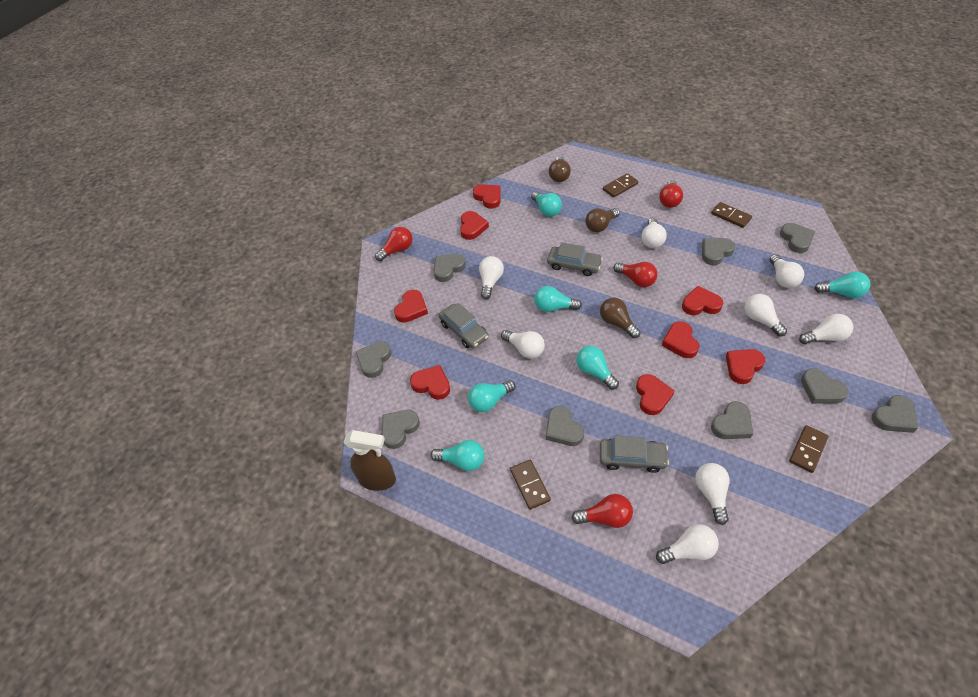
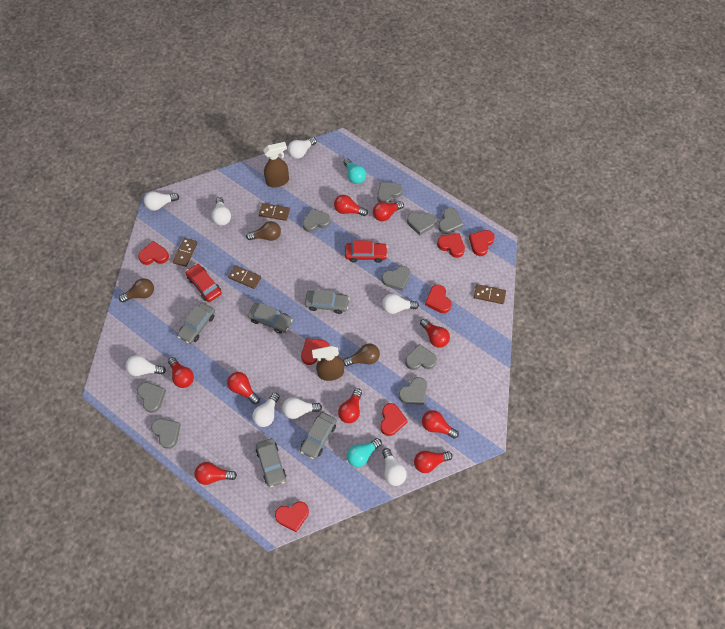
brown spray bottle: [344,430,396,491] = 1 -> [263,142,289,188] [312,346,344,381] = 2
grey car: [439,303,489,349] [547,242,603,276] [600,436,669,473] = 3 -> [177,302,215,344] [248,303,293,334] [256,438,286,487] [300,412,337,459] [305,289,350,314] = 5
red car: none = 0 -> [186,264,222,302] [345,241,388,263] = 2
red heart: [394,290,428,323] [410,365,450,400] [460,211,489,240] [473,184,501,209] [636,374,675,415] [662,321,699,358] [682,286,723,315] [726,349,765,384] = 8 -> [138,241,169,265] [275,502,309,532] [301,338,330,365] [380,403,408,436] [425,285,452,313] [437,233,465,258] [469,230,495,256] = 7
red light bulb: [375,227,413,261] [572,494,633,528] [613,262,658,287] [659,180,683,208] = 4 -> [168,357,194,388] [195,462,237,485] [227,372,260,404] [334,195,368,216] [338,388,362,423] [373,201,404,221] [414,451,452,473] [420,319,450,348] [422,410,459,439] = 9
turquoise light bulb: [430,440,485,471] [468,380,515,412] [531,191,562,217] [534,286,582,312] [576,346,619,389] [814,272,870,298] = 6 -> [343,159,366,184] [347,438,382,467] = 2

